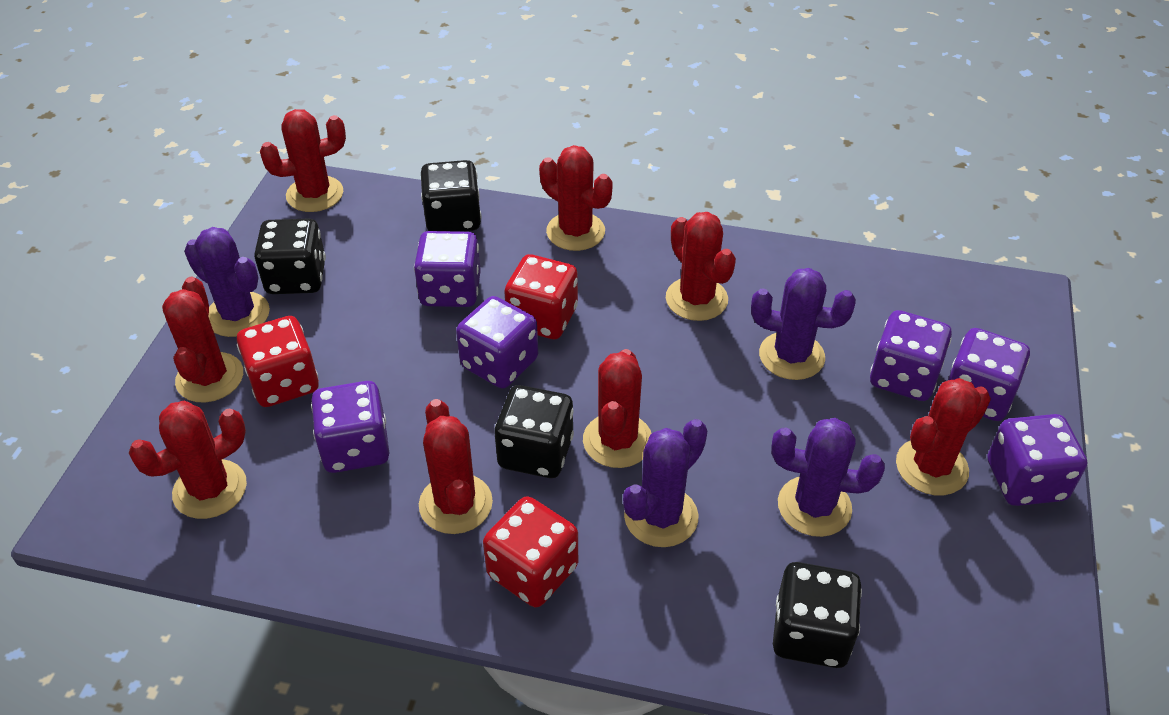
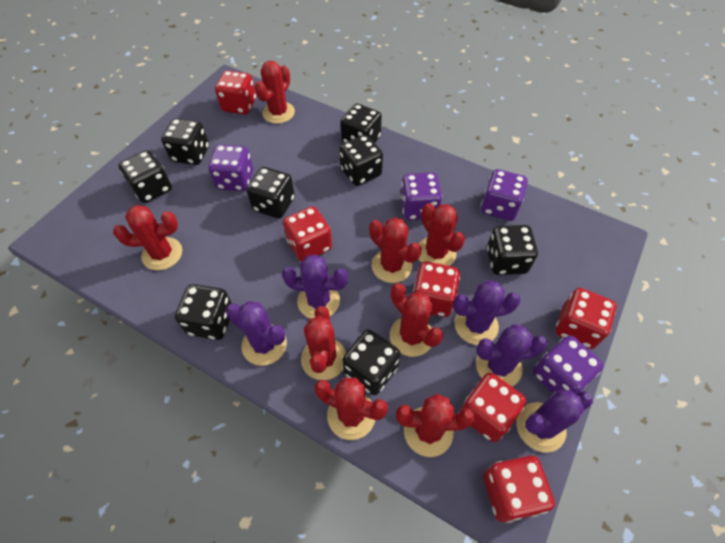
black dice: [254,219,326,294] [421,160,481,232] [494,385,574,478] [773,562,862,668] = 4 -> [118,150,172,203] [161,118,209,165] [175,284,232,340] [246,167,295,219] [339,135,383,186] [340,103,382,143] [342,329,401,395] [487,225,538,275] = 8
purple cactus: [184,227,270,337] [623,419,707,547] [751,268,856,380] [771,418,885,537] = 4 -> [226,301,287,366] [282,255,348,318] [453,280,521,345] [476,324,548,386] [516,390,593,453] = 5
purple dice: [311,381,389,473] [414,231,481,307] [456,296,538,388] [870,310,952,401] [947,328,1030,421] [988,414,1087,506] = 6 -> [208,145,253,191] [400,172,442,220] [481,169,528,221] [533,335,603,394] = 4
red dice: [237,316,319,407] [483,496,578,607] [504,254,578,339] = 3 -> [215,71,256,115] [283,206,332,262] [413,261,460,317] [460,373,526,442] [483,456,555,523] [555,288,617,349] = 6

